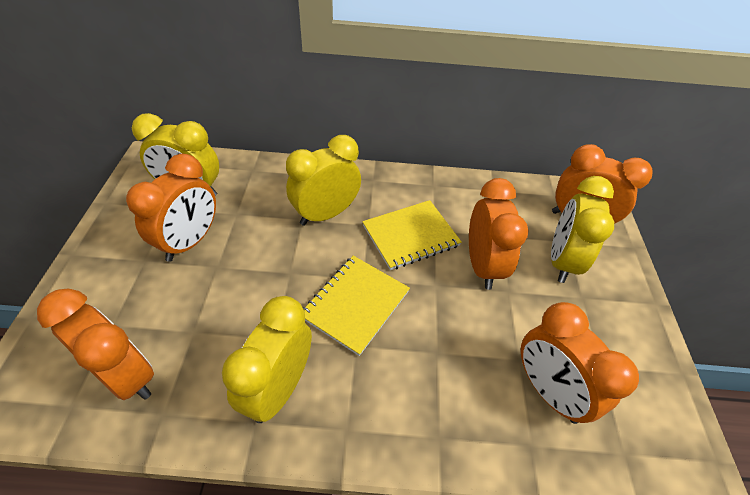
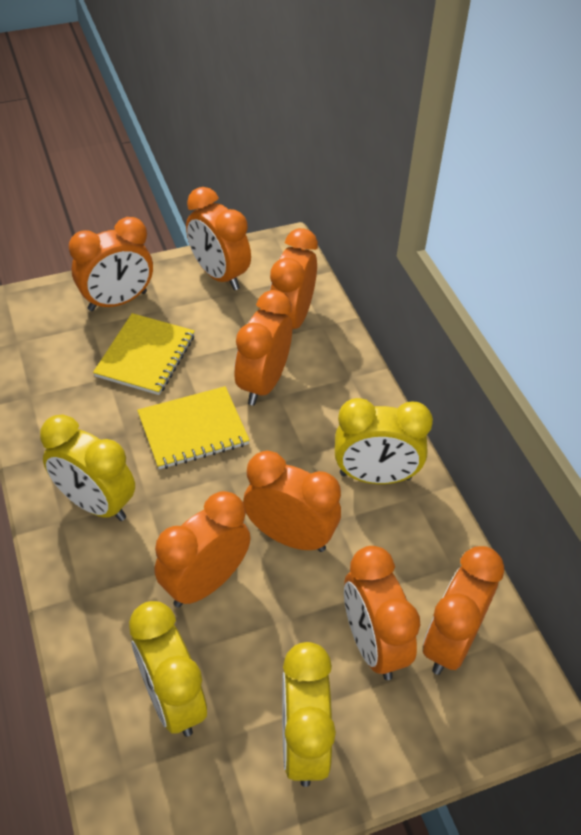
orange clock: [37,289,154,400] [126,154,216,262] [469,178,529,290] [521,302,639,424] [552,144,653,224] = 5 -> [69,217,153,311] [155,491,251,607] [186,187,251,290] [234,290,292,405] [243,451,341,552] [270,228,318,329] [344,546,420,680] [423,546,504,675] = 8

